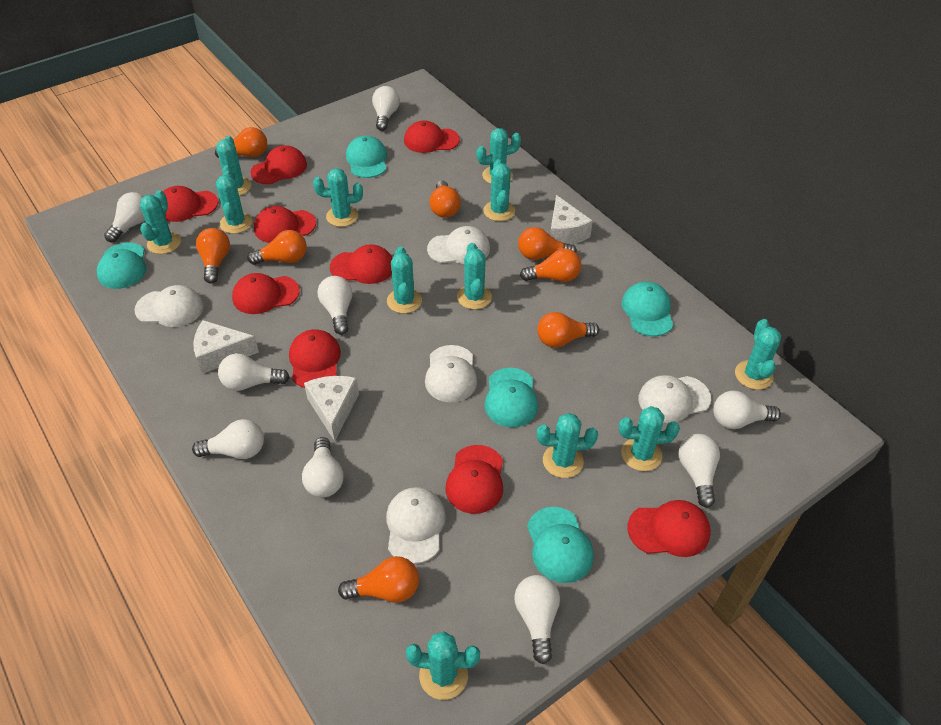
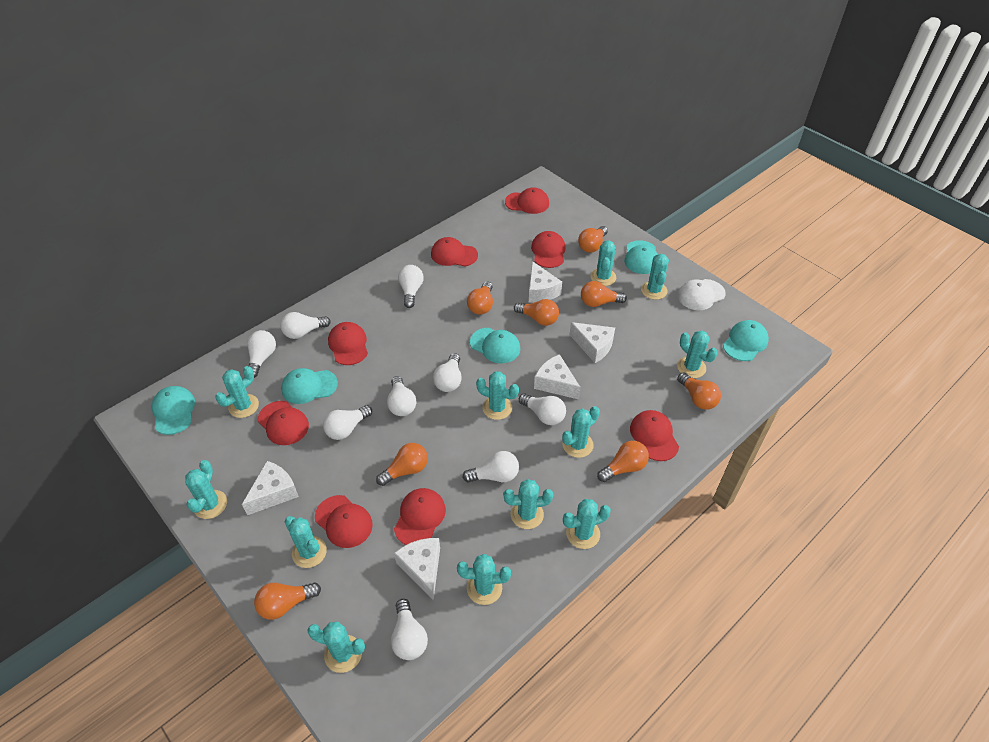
red cap: [163,186,218,222] [232,273,300,314] [250,145,307,184] [254,206,316,243] [289,329,341,388] [330,244,393,284] [404,120,460,153] [445,445,503,514] [627,500,711,557] = 9 -> [257,401,309,445] [315,495,373,548] [328,322,368,365] [394,488,446,545] [431,237,478,267] [505,188,549,214] [531,231,566,268] [630,410,679,461] = 8
white cap: [134,285,204,327] [386,487,446,564] [425,345,477,402] [427,226,490,264] [639,375,711,423] = 5 -> [678,279,726,310] = 1
white cheese: [193,320,259,374] [304,376,359,441] [550,195,593,244] = 3 -> [242,461,299,515] [394,538,440,600] [529,261,562,303] [534,354,581,400] [570,322,615,363] = 5

